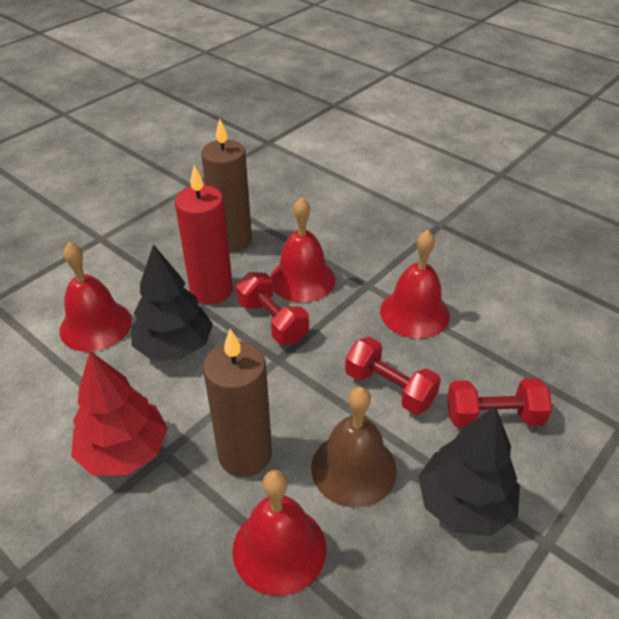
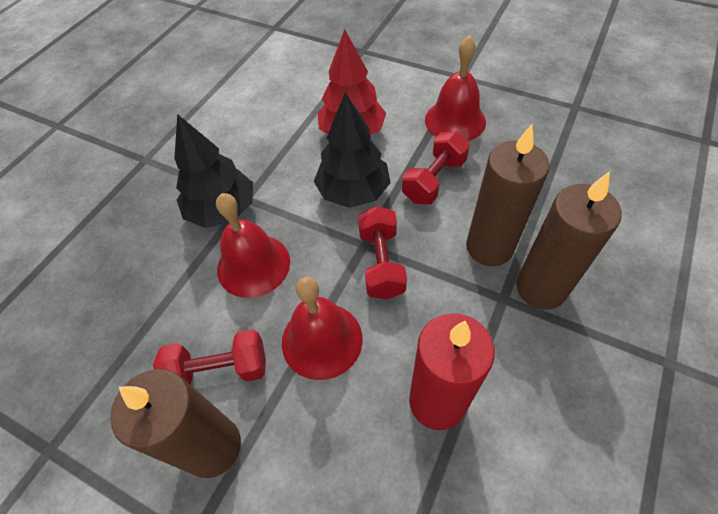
brown bell: [311,387,397,507] = 1 -> none = 0
brown candle: [201,119,252,252] [203,329,272,477] = 2 -> [110,369,241,478] [466,124,550,266] [516,171,622,310] = 3
red bell: [60,242,132,352] [232,470,326,596] [270,197,335,303] [380,230,450,339] = 4 -> [216,193,290,298] [282,277,363,380] [425,35,486,141] = 3

